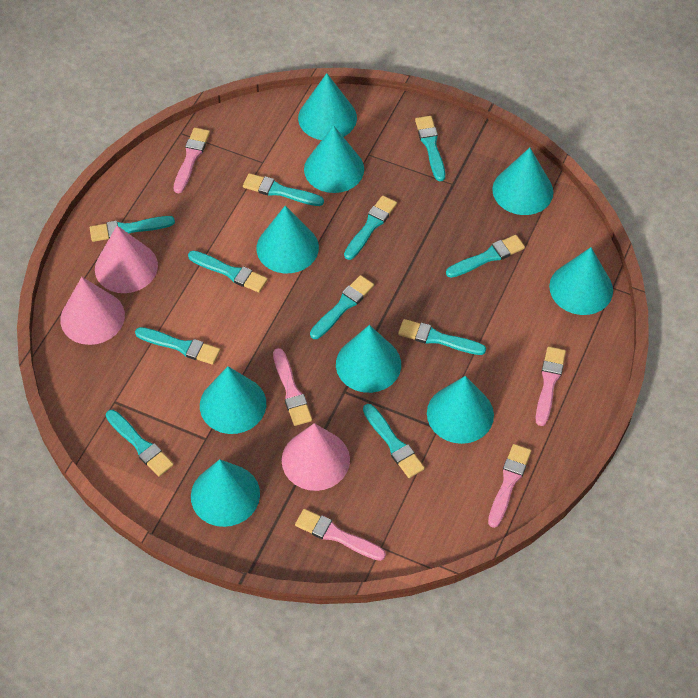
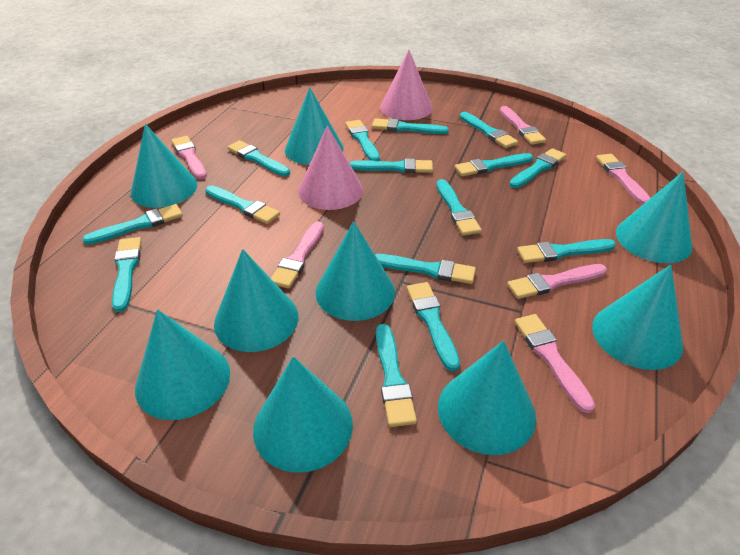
pink brush: [173,127,210,193] [273,348,312,426] [295,509,386,561] [488,444,531,528] [536,347,566,426] = 5 -> [172,136,207,179] [271,221,324,288] [500,106,546,145] [507,264,607,299] [514,314,595,413] [596,154,650,205] = 6
pink cone: [60,277,125,345] [95,226,158,293] [282,423,350,491] = 3 -> [298,126,363,210] [380,50,433,120] = 2
turquoise brush: [90,216,175,242] [106,410,174,477] [135,327,220,365] [188,251,268,293] [243,173,324,206] [310,275,374,339] [344,195,397,260] [363,404,425,478] [398,319,486,355] [415,116,445,181] [446,235,525,278] = 11 -> [82,204,183,245] [112,237,142,312] [205,185,280,224] [227,140,290,176] [345,120,380,161] [349,158,433,173] [372,118,449,134] [375,254,476,284] [376,324,417,427] [407,282,460,371] [436,179,482,236] [455,153,533,176] [460,112,518,148] [509,148,566,188] [517,239,616,263] = 15

